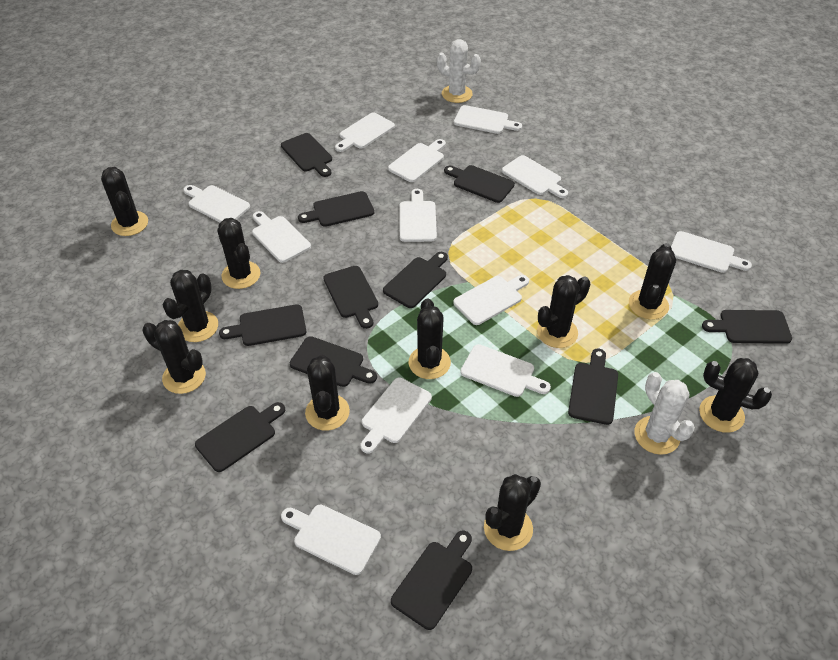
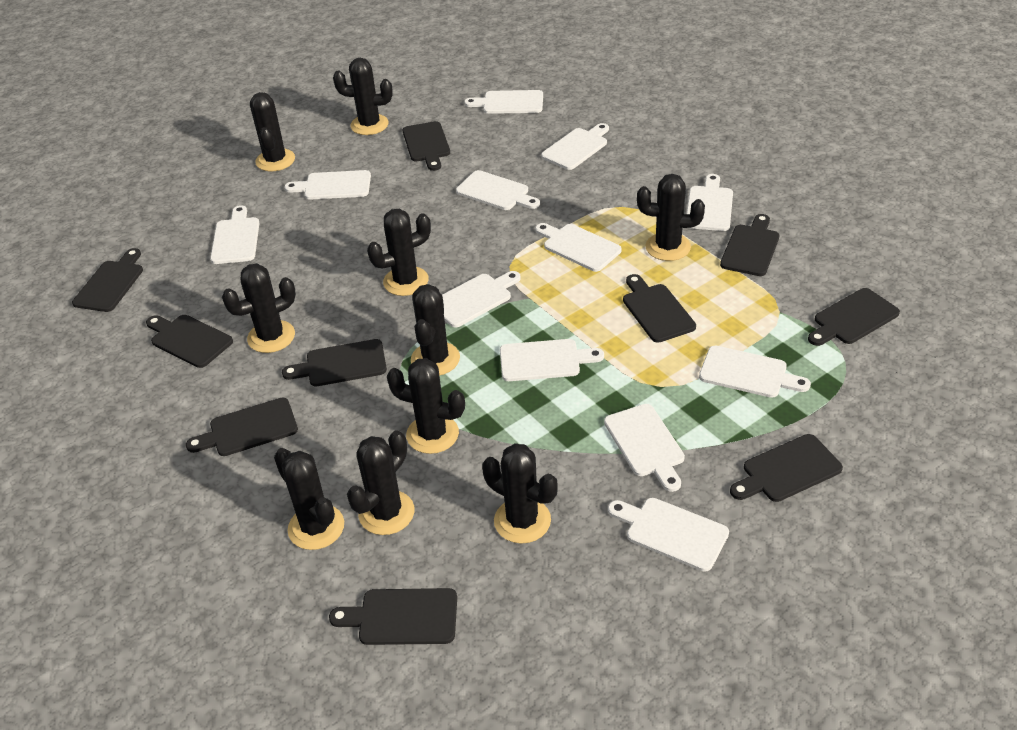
black cutting board: [195,402,285,472] [219,304,306,346] [281,133,332,177] [290,336,377,387] [298,191,374,227] [323,266,378,329] [383,252,448,308] [391,531,472,630] [444,165,515,203] [568,349,618,425] [702,310,792,344] = 11 -> [72,248,143,312] [146,315,233,368] [186,397,298,456] [282,339,387,386] [329,588,457,645] [403,121,450,171] [623,274,696,343] [720,214,780,276] [730,434,843,502] [808,288,900,346] = 10
white cactus: [437,39,481,103] [634,372,695,455] = 2 -> none = 0

